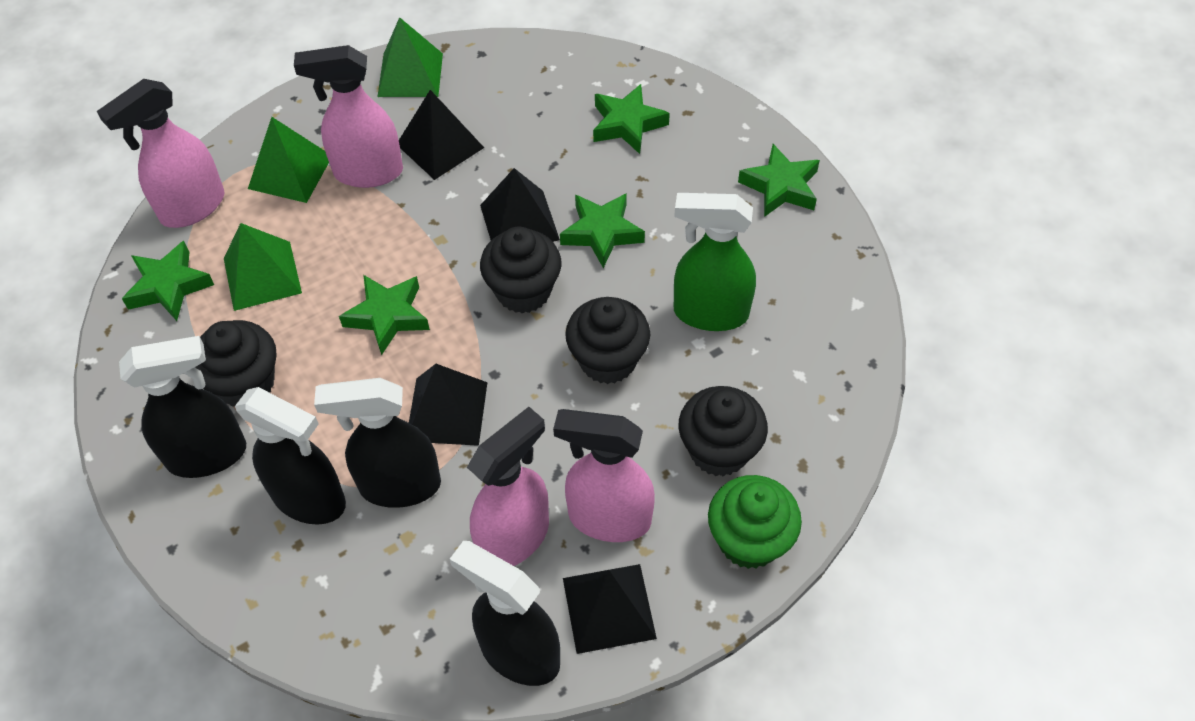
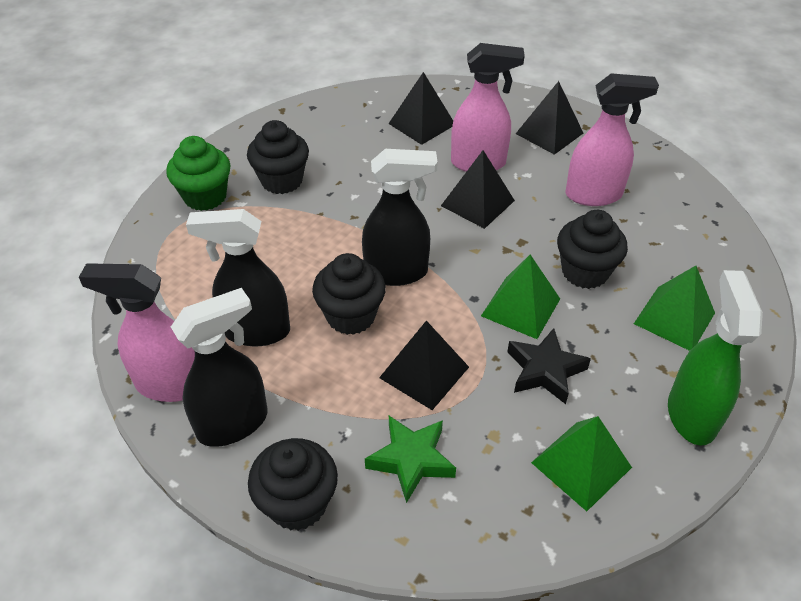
black spray bottle: [119,336,246,478] [235,387,346,525] [314,378,441,508] [450,541,560,686] = 4 -> [171,288,267,447] [186,209,290,346] [362,149,438,286] = 3
black star: none = 0 -> [507,328,591,404] = 1
green star: [122,241,214,321] [339,275,430,355] [560,193,645,268] [593,84,670,154] [738,144,820,217] = 5 -> [365,416,456,503] = 1
pink spray bottle: [97,79,224,228] [294,45,403,188] [467,407,549,566] [553,409,655,542] = 4 -> [79,263,195,402] [451,43,525,172] [566,73,659,206] = 3

